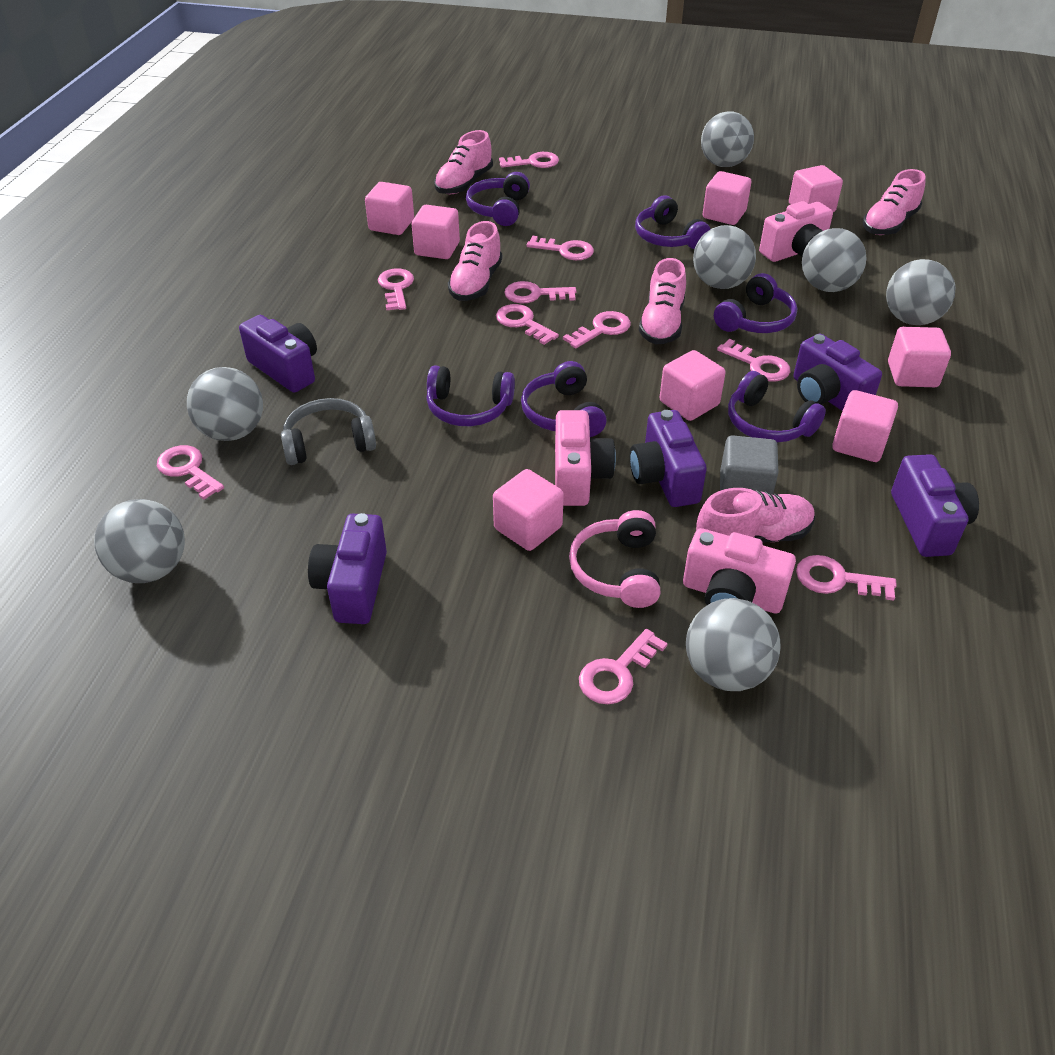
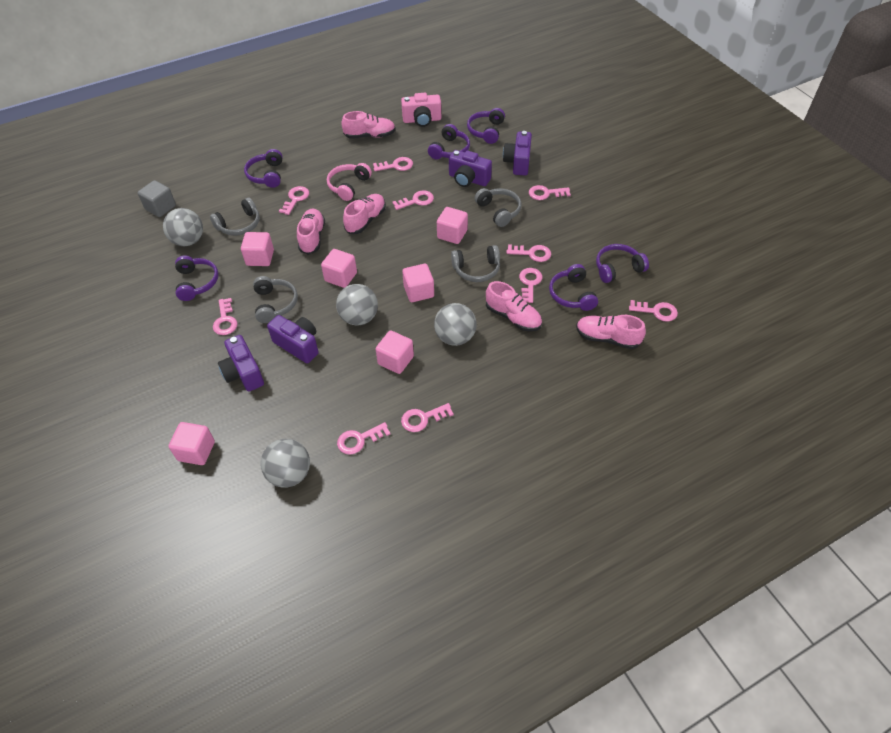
grey ball: [94,499,185,583] [187,367,263,441] [686,598,780,691] [693,225,756,289] [701,111,754,167] [802,228,867,292] [886,259,955,325] = 7 -> [163,208,203,246] [260,439,310,488] [336,284,378,325] [434,303,477,346] = 4
grey headphones: [281,398,376,465] = 1 -> [210,198,260,236] [253,276,298,323] [451,245,500,282] [475,188,522,227] = 4
pink camera: [555,410,616,506] [683,528,796,614] [759,201,833,262] = 3 -> [401,93,441,127] = 1
pink cube: [365,182,414,235] [412,205,460,259] [493,469,564,551] [660,350,726,421] [703,171,751,225] [789,165,843,212] [832,390,898,462] [888,327,951,387] = 8 -> [169,422,215,465] [241,232,274,266] [321,249,357,288] [376,330,414,374] [402,264,434,302] [437,207,468,244] = 6
purple camera: [239,315,317,393] [308,513,387,624] [630,410,707,507] [793,334,882,411] [891,454,979,557] = 5 -> [218,335,264,392] [267,315,319,363] [449,150,492,187] [503,131,532,175] = 4

